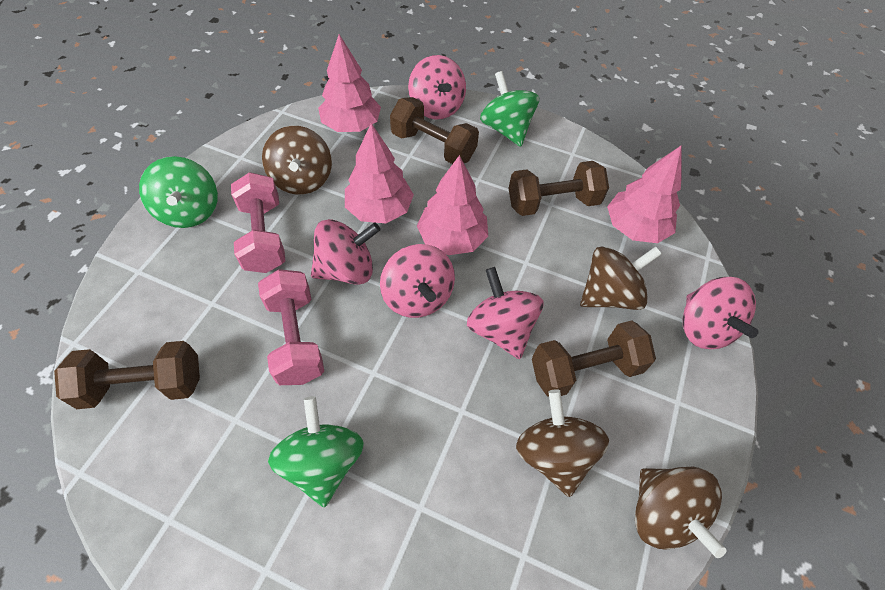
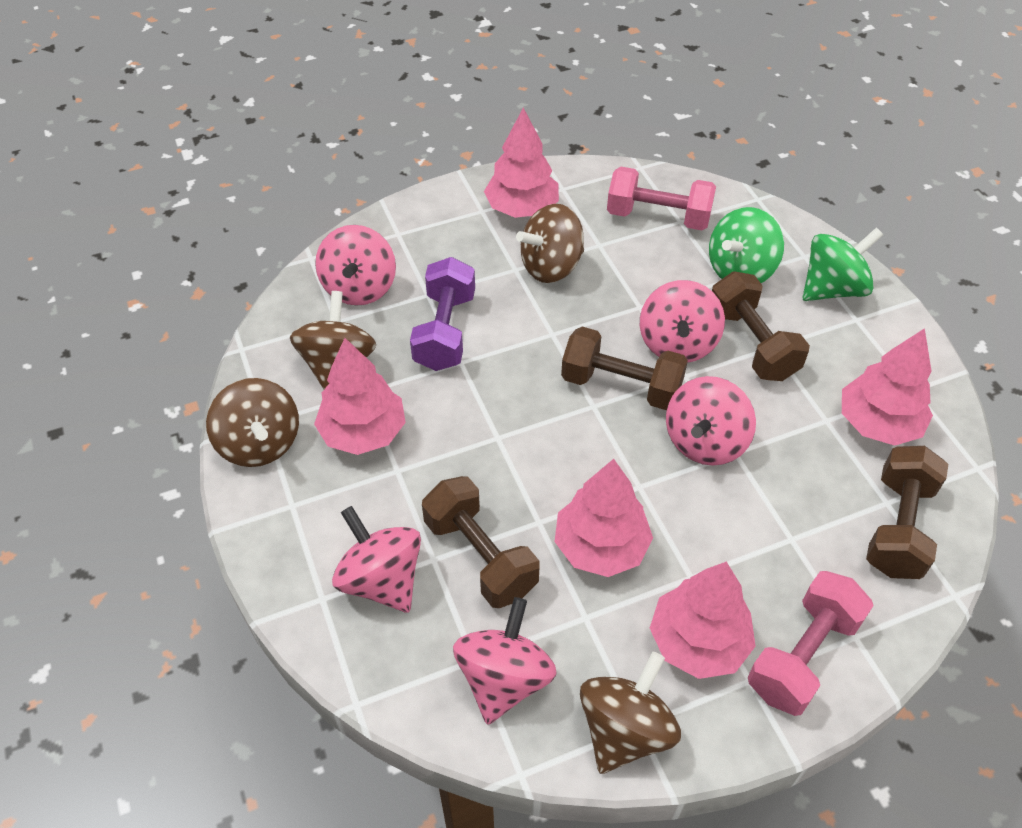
green spinning top: [139,156,218,228] [268,396,364,507] [480,71,539,147] = 3 -> [709,207,784,283] [803,228,883,301] = 2
pink tree: [318,34,381,132] [345,123,414,223] [417,155,488,255] [607,145,682,243] = 4 -> [314,338,406,455] [484,108,559,218] [555,459,653,577] [650,561,756,679] [842,328,933,446] = 5
purple dumbbell: none = 0 -> [410,257,475,371] = 1

